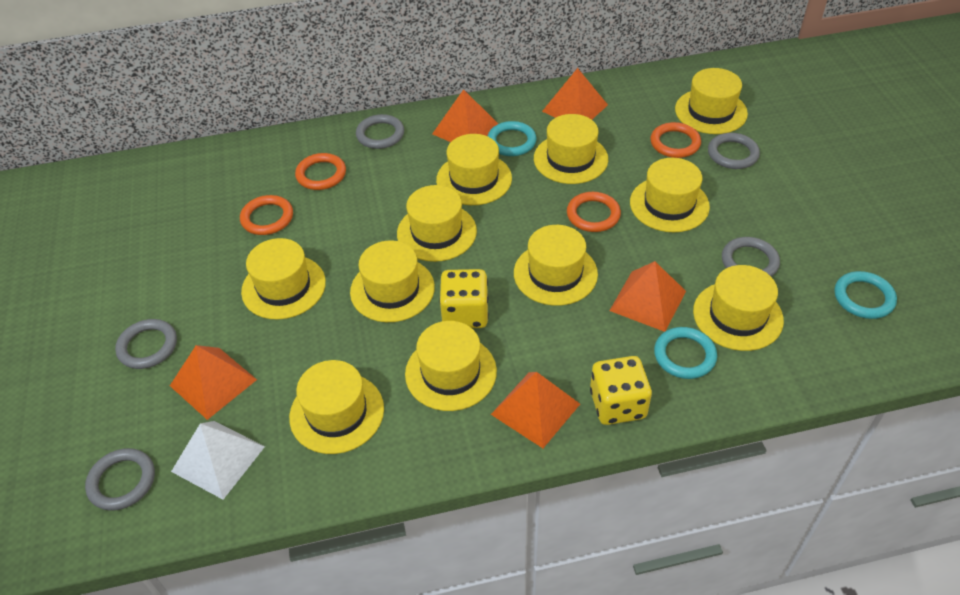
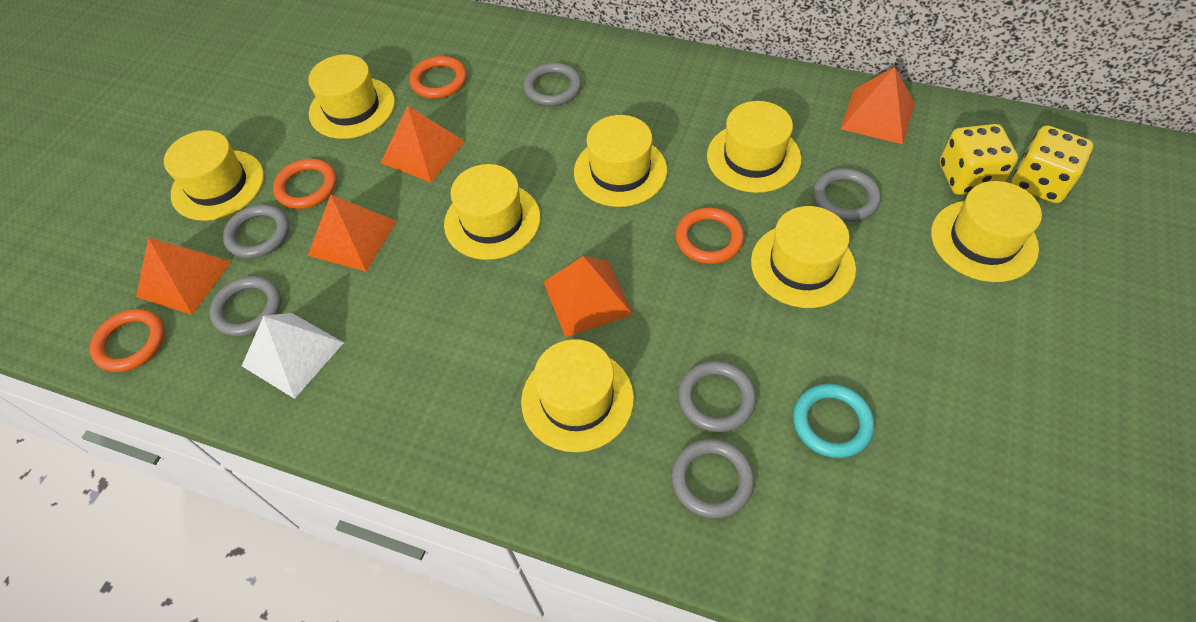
grey ring: [85,448,155,511] [115,319,177,369] [356,114,404,149] [708,133,760,169] [722,237,780,277] = 5 -> [210,276,281,337] [223,204,290,259] [523,63,582,106] [671,439,754,519] [678,361,756,432] [813,168,881,222] = 6
turquoise ring: [488,121,537,156] [654,327,717,379] [835,271,897,319] = 3 -> [793,384,875,458] = 1
yellow hat: [241,238,326,320] [289,360,384,454] [350,240,435,322] [397,185,477,262] [405,321,497,411] [436,134,512,205] [514,225,598,306] [534,114,608,184] [630,158,710,232] [675,68,748,134] [693,265,784,351] = 11 -> [164,130,264,221] [308,54,395,139] [444,164,540,260] [521,339,634,452] [574,115,667,207] [707,101,801,193] [751,206,856,308] [931,181,1042,282] = 8

